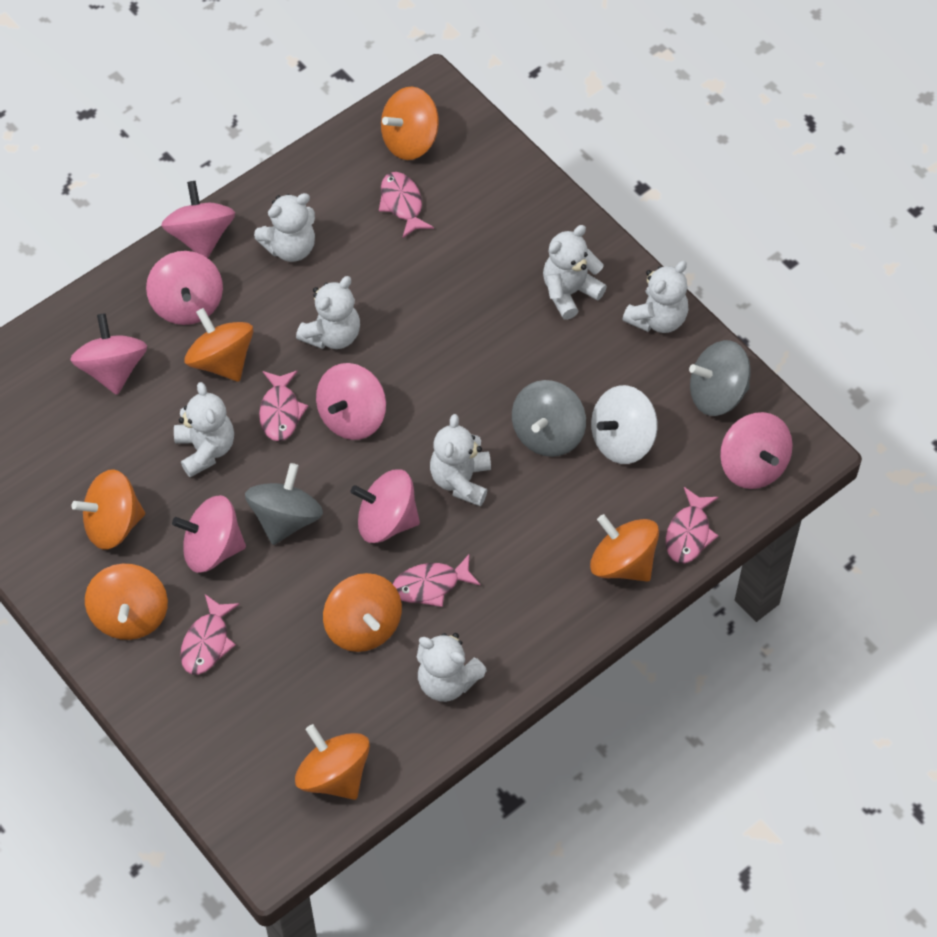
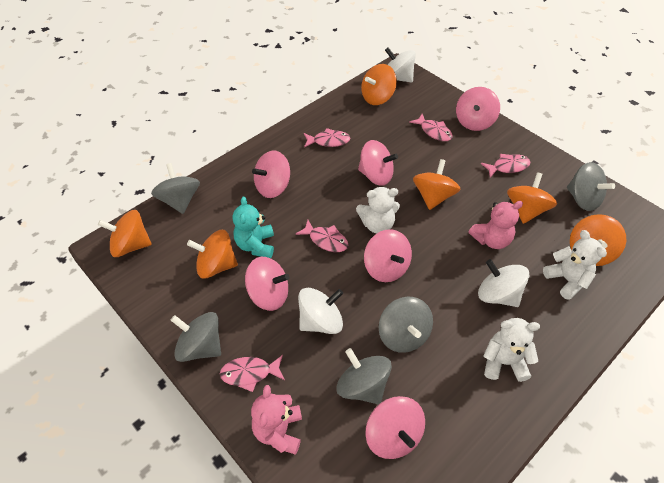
grey spinning top: [245,463,323,545] [512,380,586,457] [689,340,751,416] = 3 -> [151,163,200,214] [171,312,221,362] [337,348,392,405] [379,297,433,353] [567,162,615,211] = 5
orange spinning top: [71,469,145,550] [85,564,168,640] [185,308,253,382] [295,724,370,800] [323,573,402,652] [381,86,439,160] [590,514,659,582] = 7 -> [98,210,152,257] [187,230,238,279] [361,64,397,105] [413,159,461,210] [507,172,557,224] [570,214,626,266] = 6
pink spinning top: [70,313,147,395] [146,251,223,325] [161,181,235,258] [172,495,246,573] [316,363,386,440] [350,469,420,543] [720,412,793,489] = 7 -> [245,257,289,311] [252,151,290,198] [358,140,398,186] [364,229,412,282] [366,396,425,459] [456,87,500,131] = 6
pink teddy bear: none = 0 -> [251,385,302,455] [469,201,523,249] = 2
turquoise teddy bear: none = 0 -> [233,196,274,258] = 1
white spinning top: [591,385,658,464] = 1 -> [298,288,343,334] [385,47,416,83] [478,259,529,307] = 3
white teddy bear: [174,382,234,477] [254,193,315,262] [296,276,360,349] [417,633,487,702] [430,414,491,506] [543,225,607,320] [622,261,688,333] = 7 -> [356,187,400,234] [483,318,540,382] [543,230,607,300] = 3

